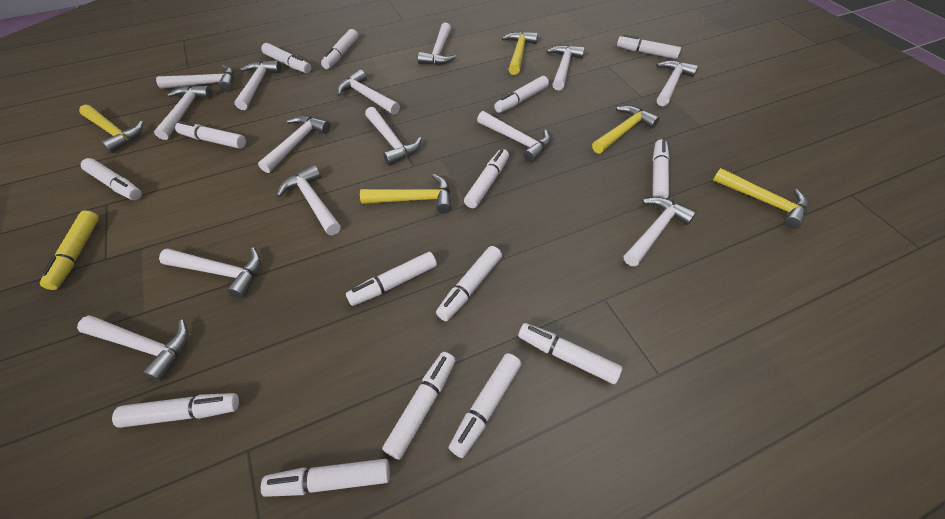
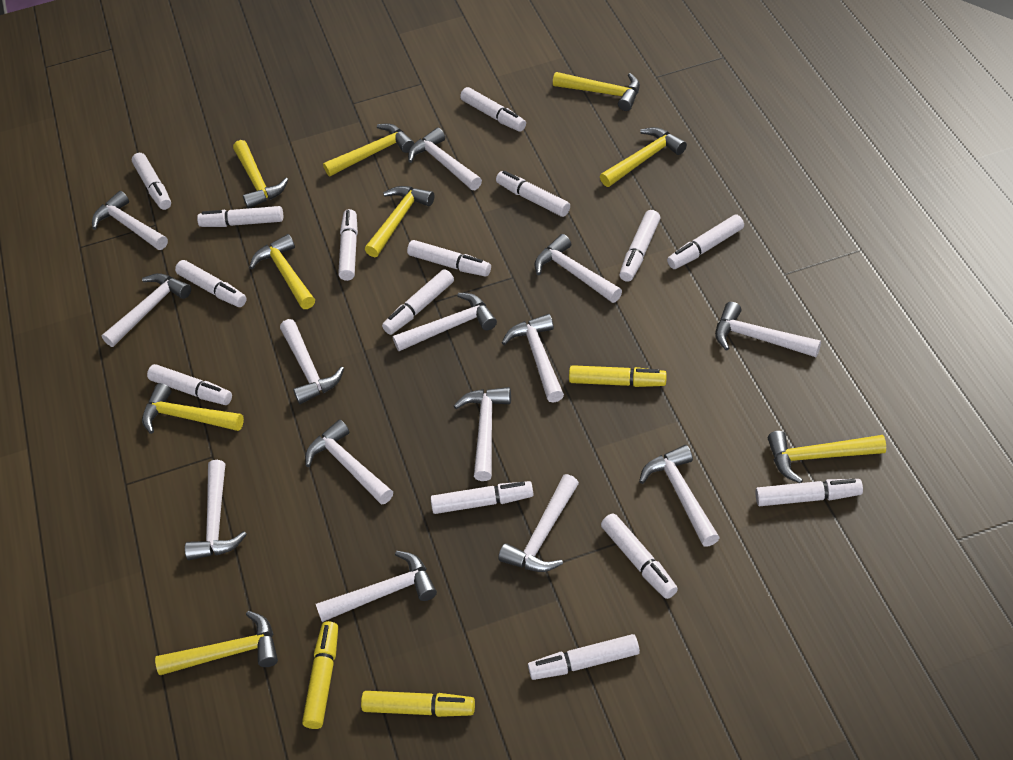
yellow hammer: [79,105,143,153] [360,174,451,213] [502,31,538,75] [592,105,659,154] [713,168,808,229] = 5 -> [142,383,244,434] [155,611,278,675] [233,140,289,208] [249,234,315,309] [323,123,414,176] [365,186,434,257] [553,72,640,111] [600,127,687,187] [768,431,886,483] = 9
yellow marker: [40,211,99,290] = 1 -> [302,621,338,729] [361,691,475,717] [569,365,667,387] = 3

